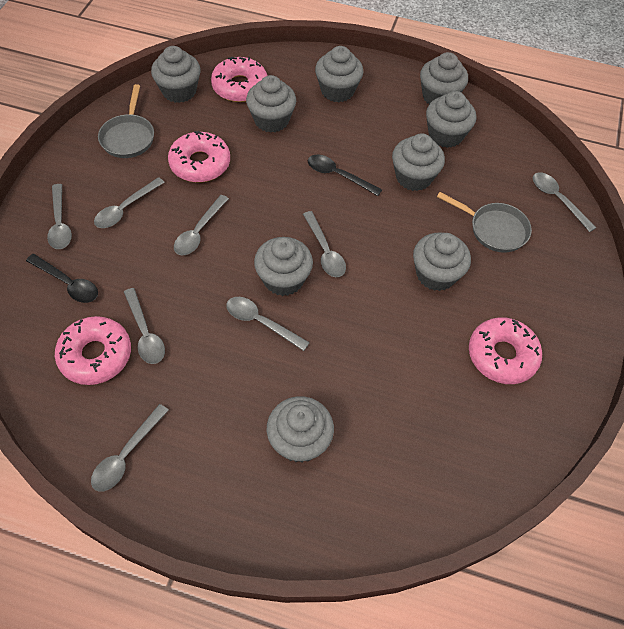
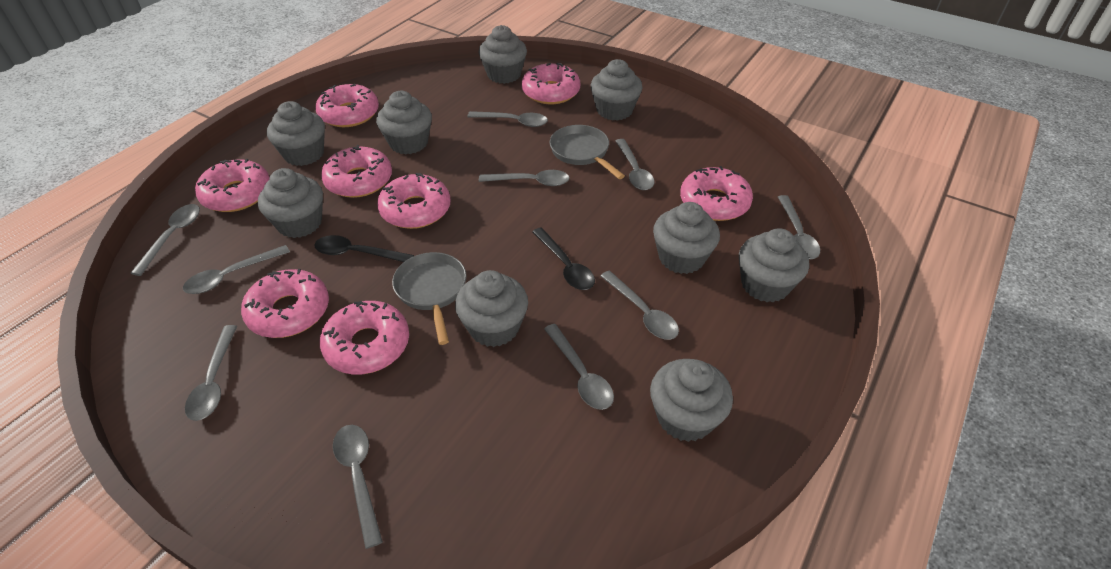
grey spoon: [47,184,72,249] [91,404,169,492] [94,177,165,228] [124,288,165,364] [174,195,229,255] [226,297,310,351] [303,211,346,277] [533,172,596,232] = 8 -> [131,204,200,276] [183,245,290,294] [185,325,237,421] [333,425,383,549] [467,111,548,127] [479,170,569,186] [544,324,614,410] [601,271,679,340] [615,139,655,190] [778,195,820,259] = 10
pink donut: [55,316,131,385] [168,131,230,182] [211,57,268,102] [469,317,542,384] = 4 -> [195,159,270,212] [241,269,329,338] [315,84,379,127] [320,301,409,374] [321,145,392,198] [377,173,451,229] [522,62,580,104] [680,166,753,221] = 8

